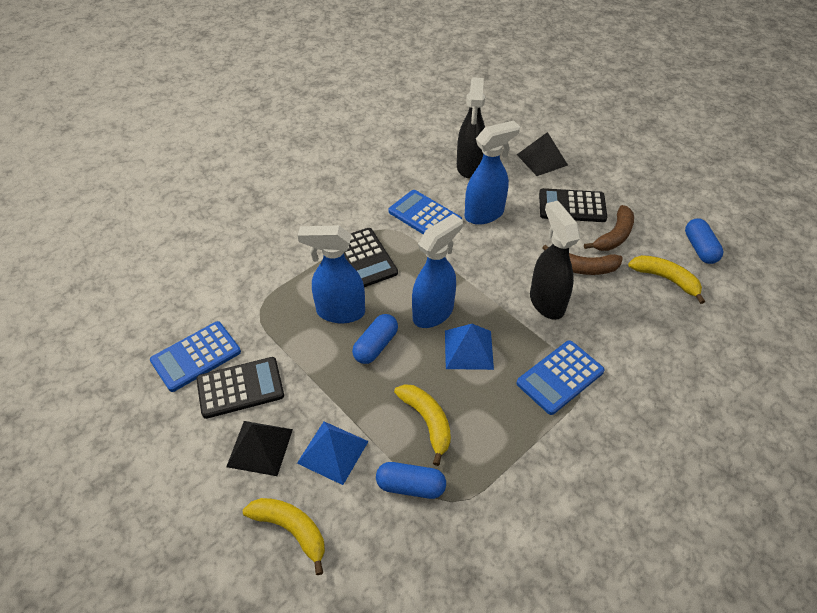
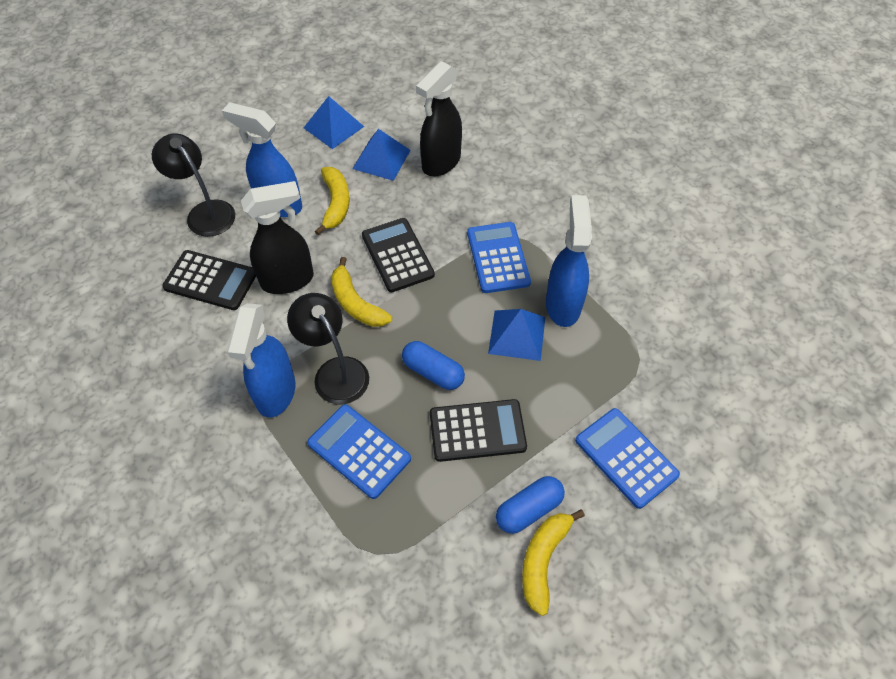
black lamp: none = 0 -> [152,133,235,237] [287,293,369,404] = 2
black pyramid: [226,421,293,476] [517,132,568,176] = 2 -> none = 0
blue capsule: [352,314,398,364] [376,462,446,499] [685,219,723,264] = 3 -> [402,341,465,390] [496,476,565,534] = 2
blue pyramid: [297,421,369,485] [445,324,494,370] = 2 -> [304,96,364,149] [352,129,411,181] [488,309,545,361] = 3
brown banana: [542,245,623,275] [584,205,634,251] = 2 -> none = 0

